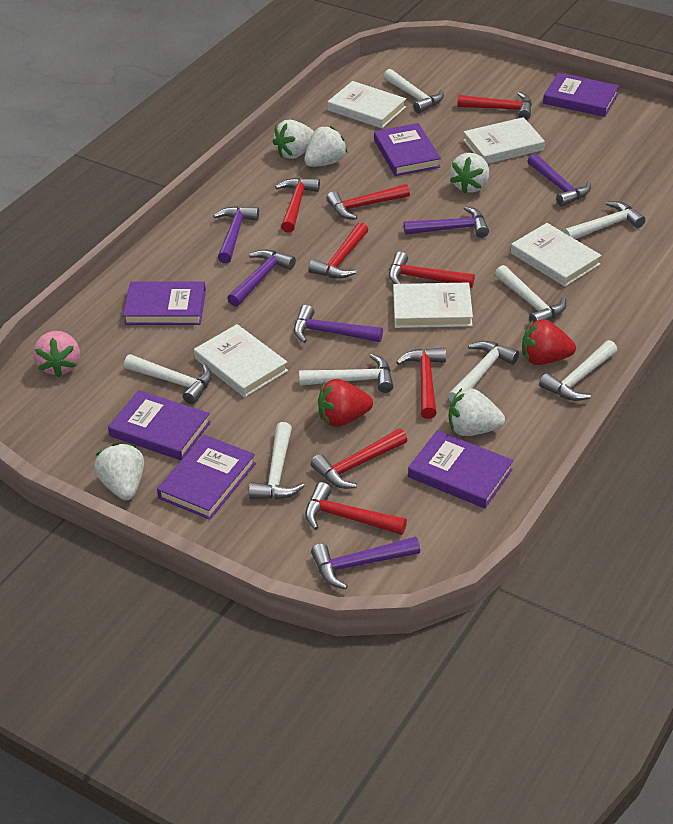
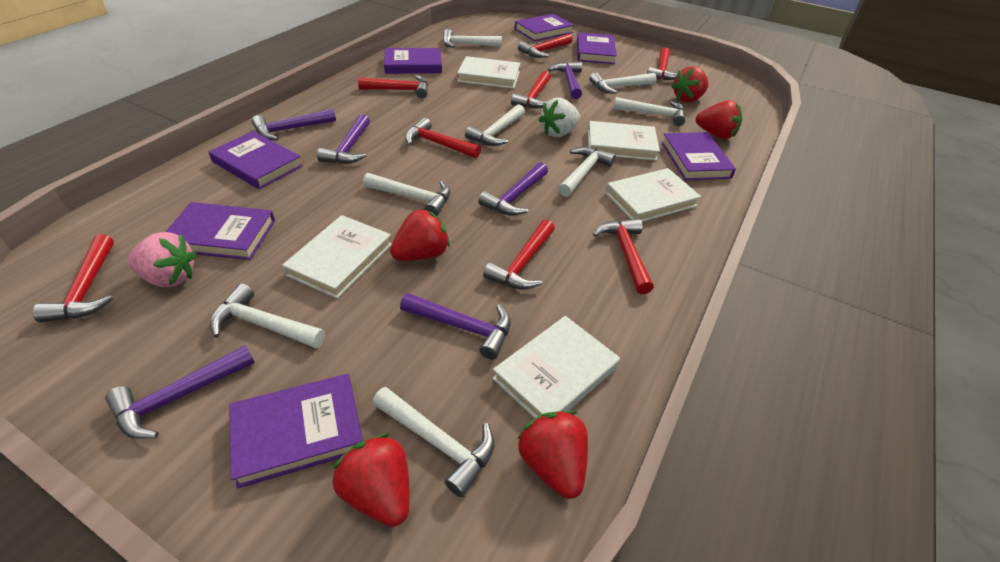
purple book: [108,390,211,460] [123,281,206,325] [157,435,256,520] [374,123,441,176] [408,430,513,508] [543,73,619,117] = 6 -> [166,202,275,260] [209,131,303,189] [229,374,363,488] [384,48,442,74] [515,14,574,41] [577,32,617,64] [661,132,736,180] = 7
red strawberry: [318,379,373,427] [522,319,576,365] = 2 -> [333,434,410,527] [390,209,450,261] [518,411,588,499] [671,66,709,103] [696,100,742,139] = 5
white strawberry: [94,443,144,500] [272,120,314,159] [304,126,348,167] [449,388,505,436] [450,153,489,194] = 5 -> [539,97,580,137] = 1

